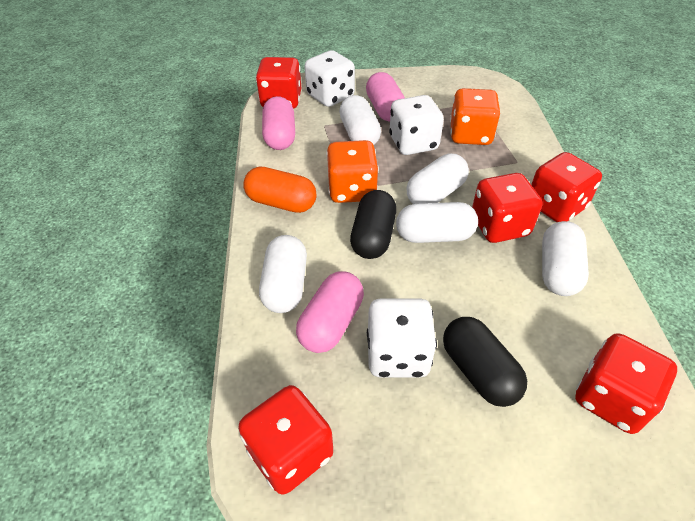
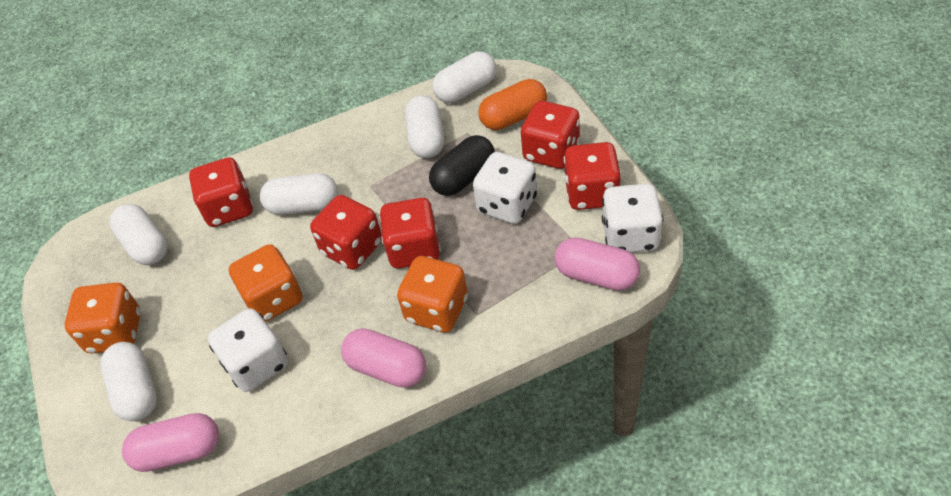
black capsule: [350,190,396,259] [443,317,527,407] = 2 -> [429,135,495,196] = 1
orange dice: [326,140,379,203] [450,88,500,145] = 2 -> [65,283,141,353] [229,244,302,322] [397,256,468,333] = 3

